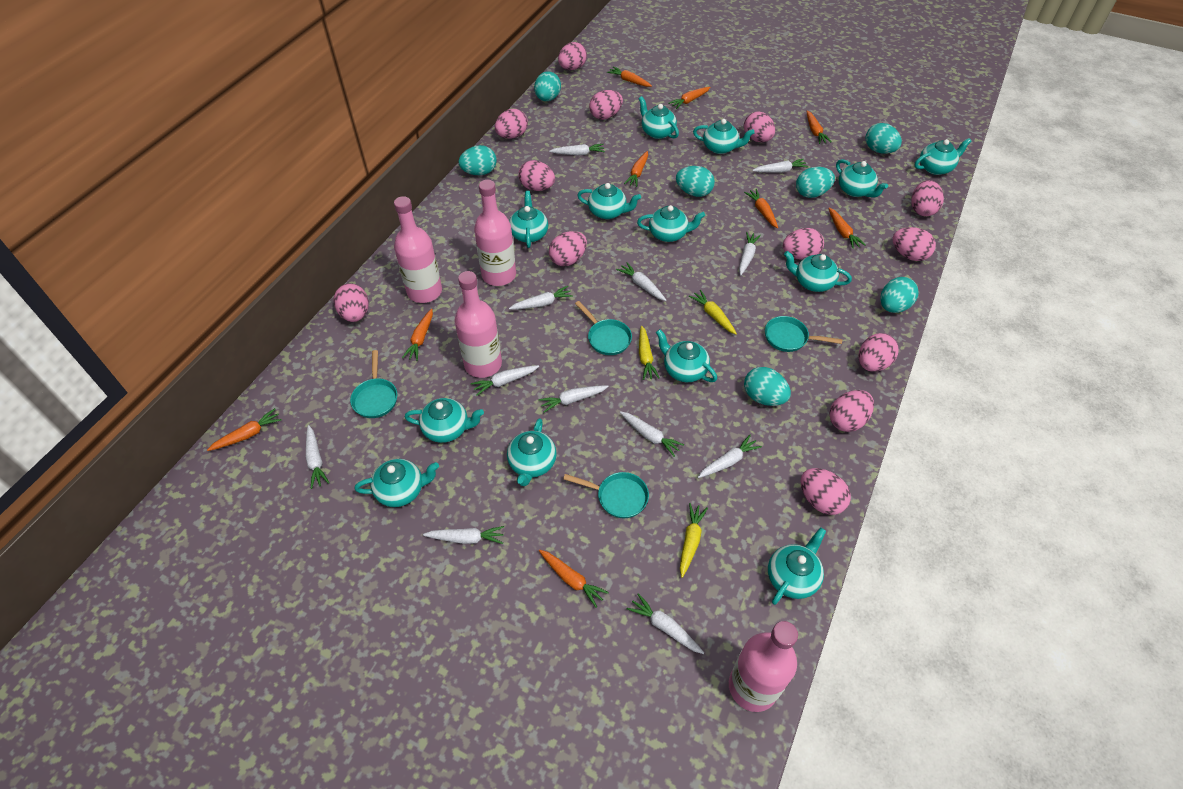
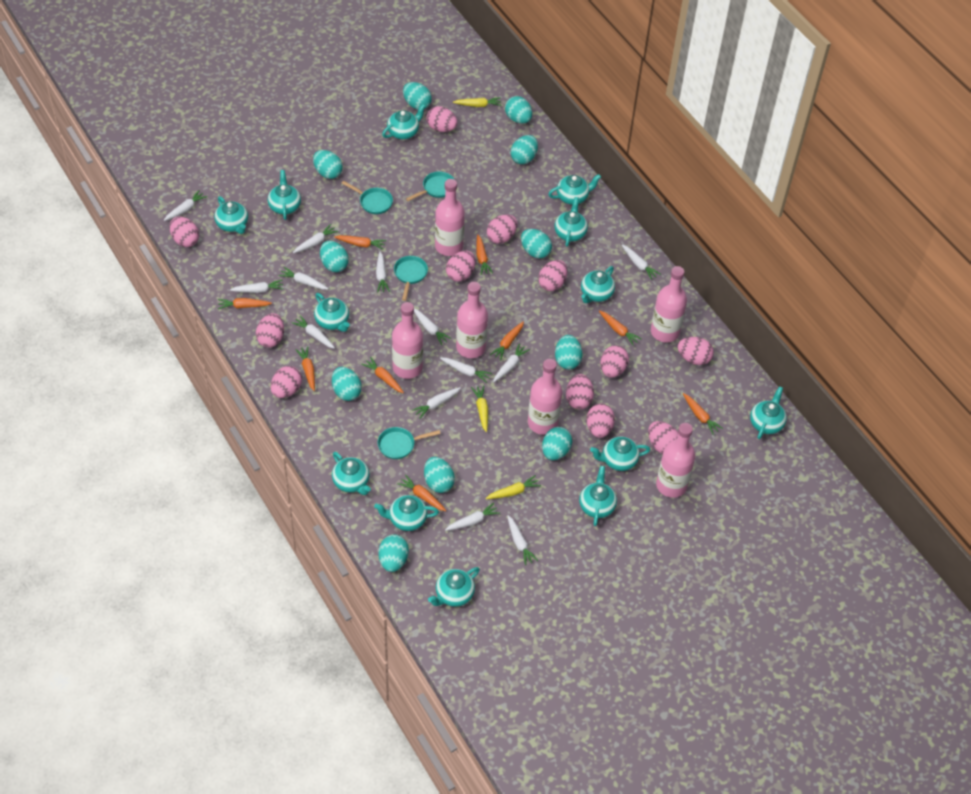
pink bottle: [394,196,442,303] [454,271,502,378] [474,180,516,286] [729,621,798,712] = 4 -> [392,302,423,379] [435,179,465,256] [456,282,488,358] [528,359,562,435] [651,266,687,343] [656,423,695,498] = 6
pink egg: [334,283,369,322] [495,109,528,139] [518,160,555,191] [549,231,587,266] [558,42,587,70] [589,90,623,120] [744,111,775,142] [783,228,824,260] [801,468,851,515] [829,390,874,432] [858,333,899,372] [893,227,936,261] [911,180,944,216] = 13 -> [170,217,199,247] [256,313,284,347] [271,366,302,398] [426,106,457,132] [446,251,476,282] [487,215,517,244] [538,260,567,291] [566,374,594,409] [586,404,615,438] [600,345,629,377] [648,421,679,454] [678,337,714,365] = 12
turquoise egg: [458,145,497,175] [534,72,561,101] [676,166,715,197] [744,367,791,406] [796,167,835,198] [866,123,902,154] [880,277,919,313] = 7 -> [313,150,343,179] [320,241,348,272] [332,367,362,401] [378,535,409,572] [403,82,432,110] [424,457,455,493] [505,96,532,123] [511,135,538,164] [521,229,552,258] [542,427,572,460] [555,335,582,369] = 11
white carrot: [306,425,329,489] [423,526,504,544] [471,365,539,396] [509,286,573,310] [538,385,609,413] [549,144,605,155] [616,262,666,301] [620,411,684,457] [627,593,704,654] [698,435,762,478] [739,232,761,275] [752,159,808,173] = 12 -> [164,190,207,221] [230,280,284,293] [278,267,329,290] [292,315,335,349] [293,224,338,253] [376,251,390,293] [412,387,461,419] [414,309,452,345] [440,358,492,383] [445,503,500,531] [493,343,530,382] [508,515,538,566] [622,245,661,280] = 13

